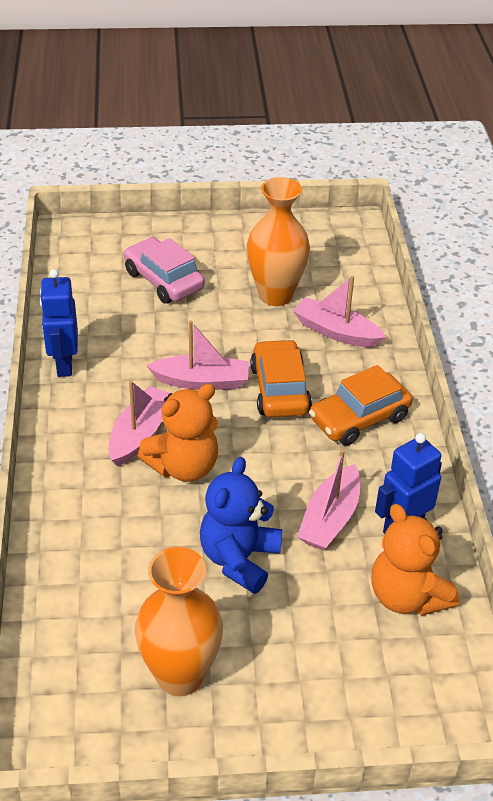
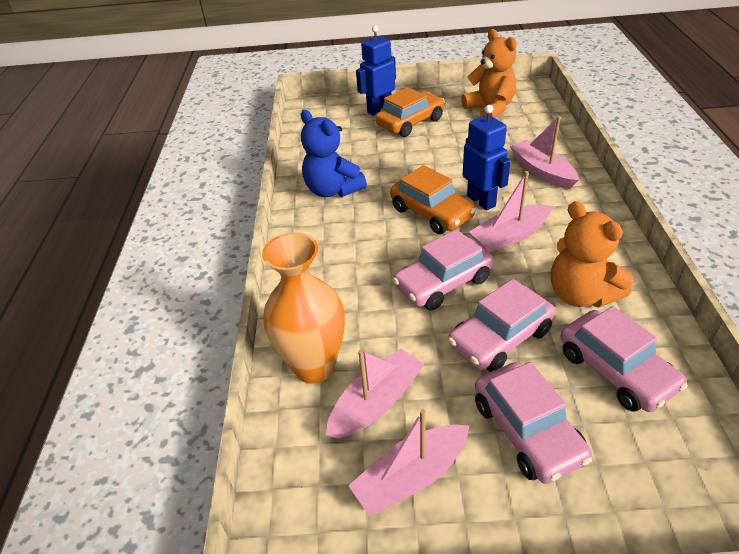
orange vase: [135,547,223,696] [247,177,310,306] = 2 -> [262,233,345,384] = 1
pink car: [124,237,205,303] = 1 -> [393,229,494,310] [448,279,555,372] [475,362,592,484] [561,306,688,412] = 4

